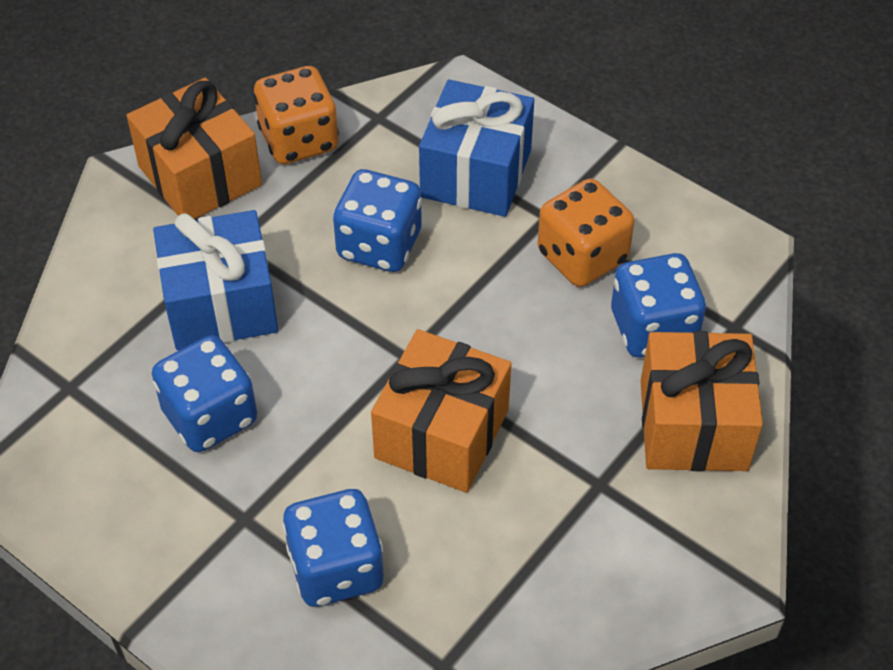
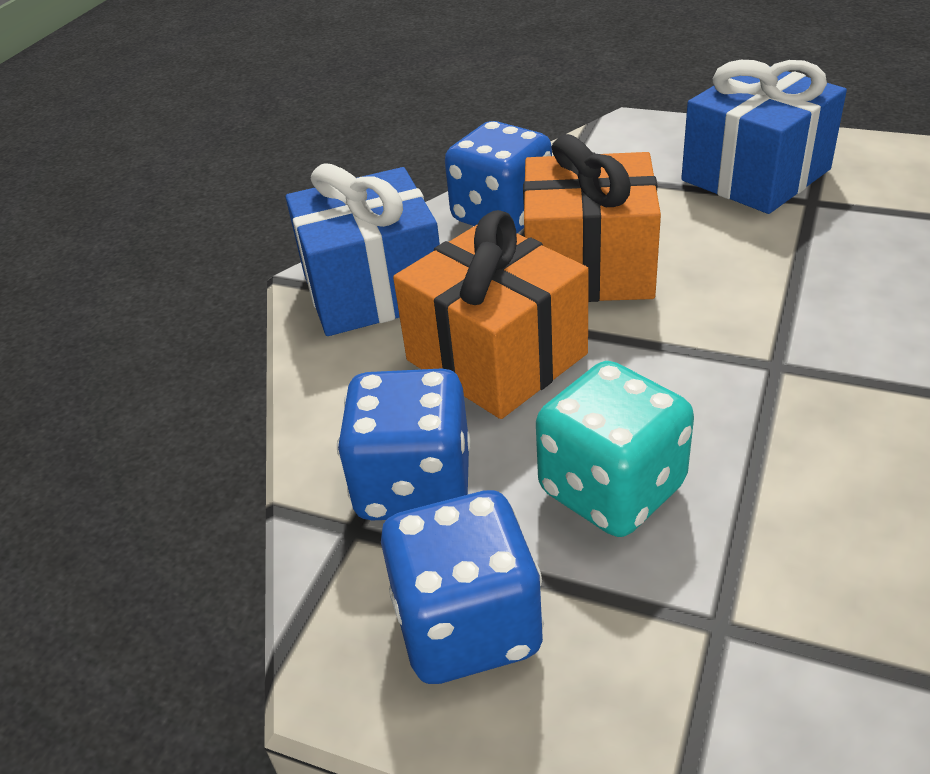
blue dice: [152,335,257,452] [282,489,383,607] [333,169,422,272] [611,253,706,358] = 4 -> [337,368,471,520] [381,490,544,684] [445,121,552,233] = 3
orange dice: [253,66,339,164] [537,179,635,287] = 2 -> none = 0
orange gift: [127,78,262,219] [371,329,511,493] [641,331,763,471] = 3 -> [393,210,589,419] [523,134,661,302] = 2
turquoise dice: none = 0 -> [536,361,694,537] = 1

